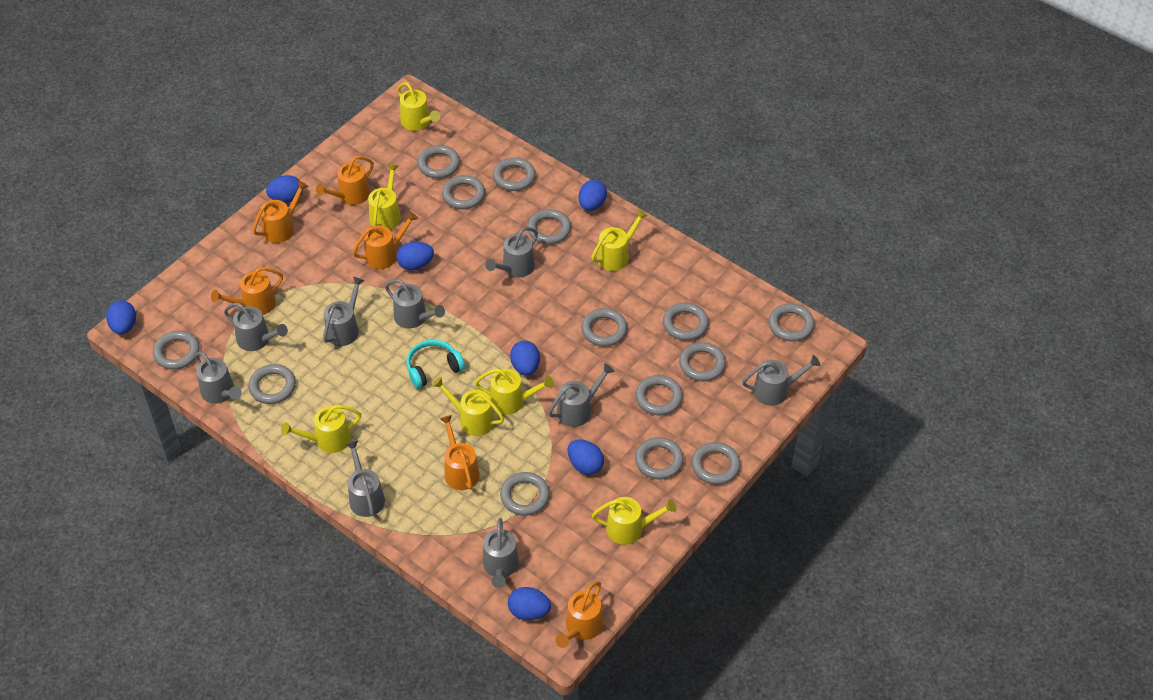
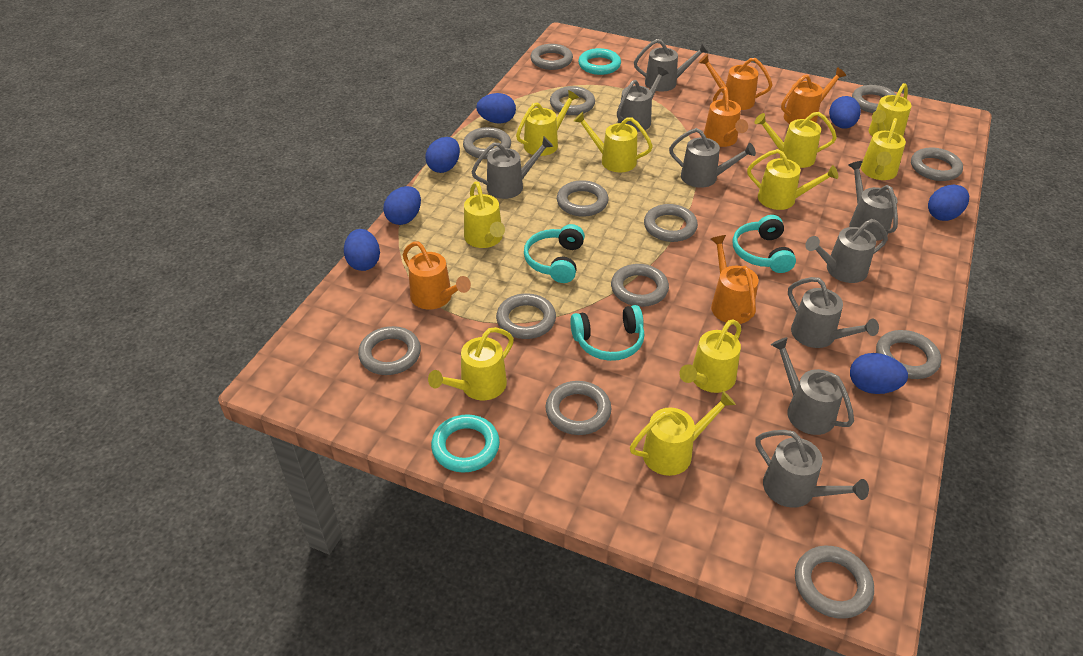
grey ring: [153,331,200,370] [248,364,296,404] [417,145,460,178] [442,175,485,209] [493,158,536,191] [500,472,550,516] [527,209,571,244] [581,308,627,347] [635,375,683,415] [635,437,684,480] [663,303,709,341] [679,342,726,381] [692,442,741,485] [769,304,815,342] = 14 -> [358,326,421,375] [463,127,511,159] [496,293,556,339] [530,44,573,70] [545,381,611,435] [550,86,595,115] [557,180,608,217] [611,264,669,307] [644,204,698,242] [795,546,874,619] [852,85,896,113] [876,330,941,379] [911,148,963,181] = 13
orange watering can: [211,267,283,315] [252,180,309,243] [316,156,374,205] [352,211,418,269] [440,415,480,490] [555,581,603,648] = 6 -> [403,242,471,309] [699,54,773,110] [704,86,748,147] [711,235,759,324] [781,67,846,124] = 5
turquoise headphones: [406,340,465,389] = 1 -> [524,224,585,283] [570,305,644,361] [733,215,796,273] = 3
turquoise ring: none = 0 -> [431,414,500,472] [578,48,621,75] = 2
yellow watering can: [281,405,361,453] [368,164,401,230] [397,82,440,131] [432,377,504,436] [475,368,554,415] [591,209,648,271] [592,497,676,545] = 7 -> [428,327,514,400] [464,181,505,248] [516,90,579,156] [574,112,653,172] [630,391,736,476] [679,319,741,393] [747,149,838,210] [754,112,837,168] [861,118,906,180] [869,83,911,137] = 10

